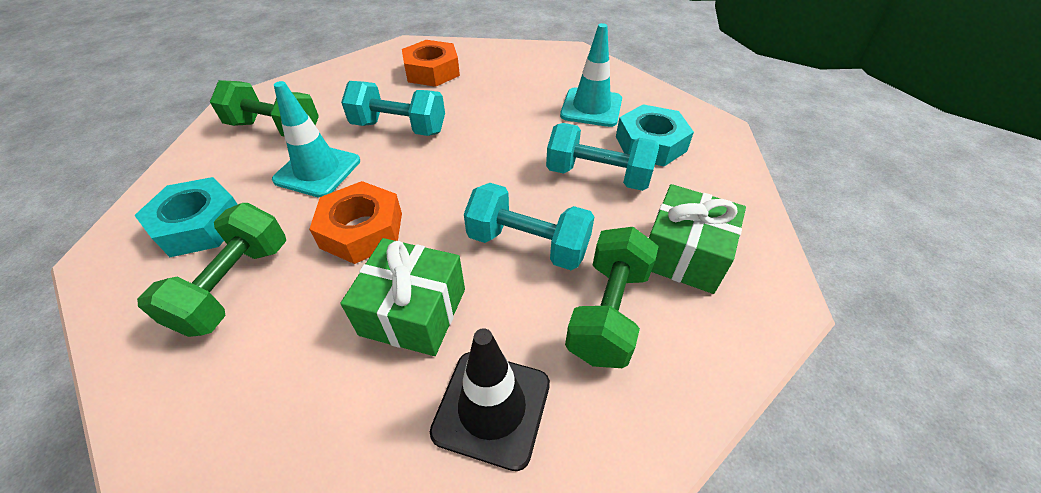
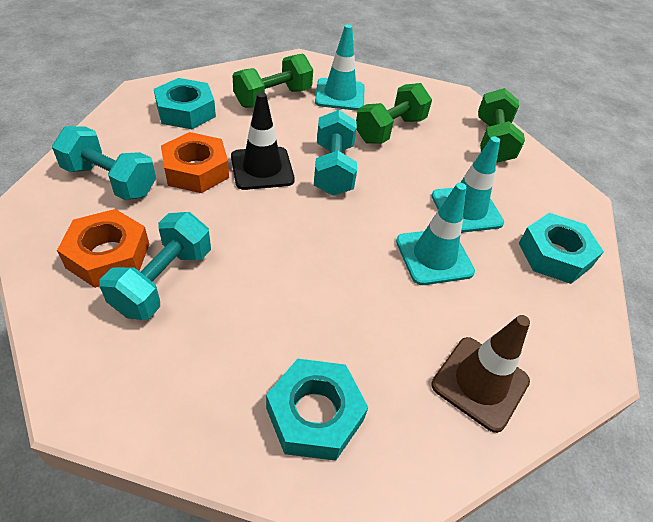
brown traffic cone: none = 0 -> [431,315,530,433] = 1
green gift: [340,238,465,356] [649,184,746,294] = 2 -> none = 0
turquoise nut: [134,177,238,257] [616,104,694,166] = 2 -> [154,78,216,129] [266,359,368,461] [519,213,604,284] = 3
turquoise traffic cone: [272,81,360,198] [560,23,622,127] = 2 -> [315,24,365,111] [396,183,475,285] [431,136,504,233] = 3

